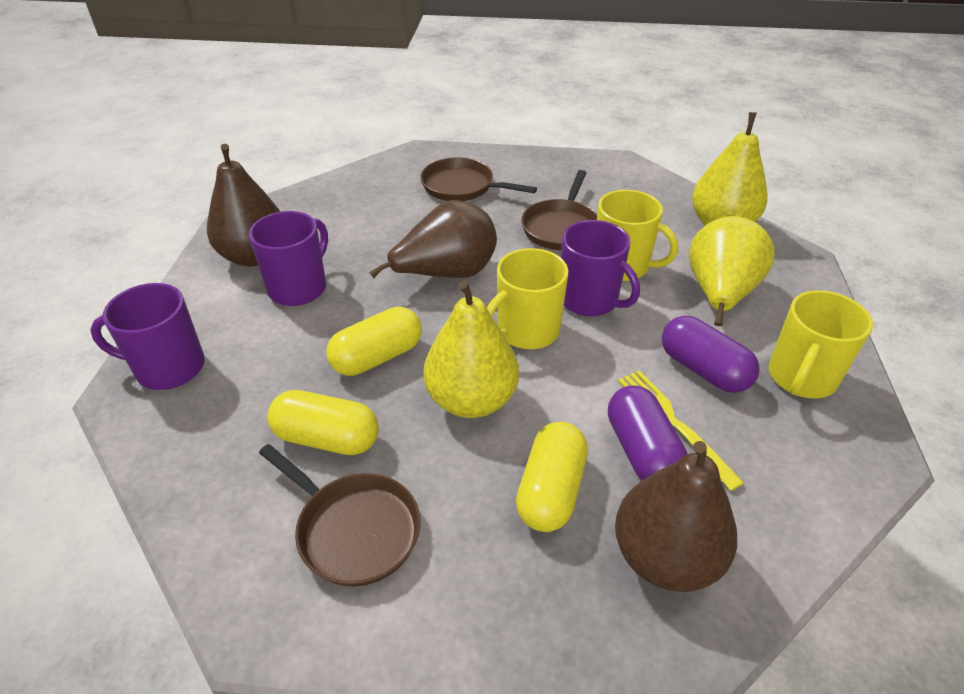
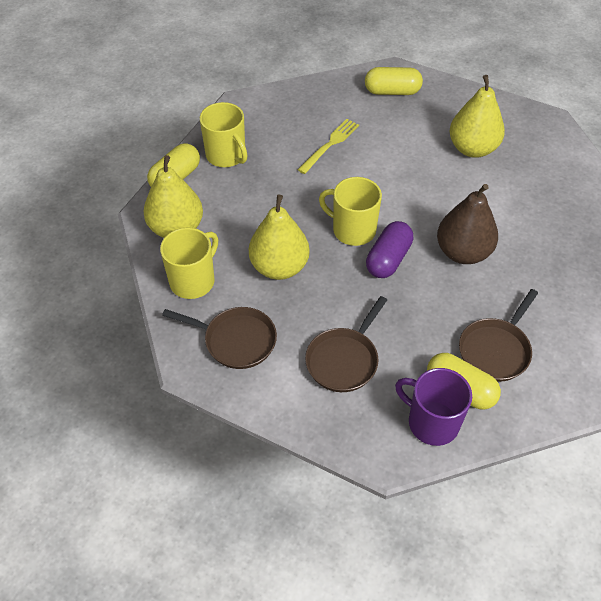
brown pear: [207,144,280,267] [369,200,497,278] [615,441,737,592] = 3 -> [437,184,498,264] = 1
purple capsule: [608,386,687,480] [662,316,760,393] = 2 -> [366,221,413,278] = 1
purple mug: [90,283,205,390] [249,211,328,306] [561,220,640,316] = 3 -> [395,368,472,446] = 1

